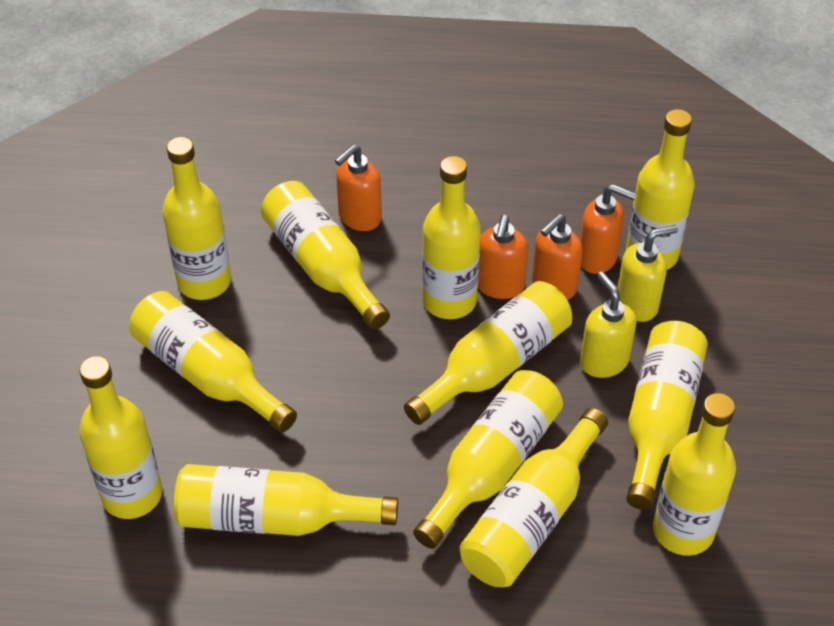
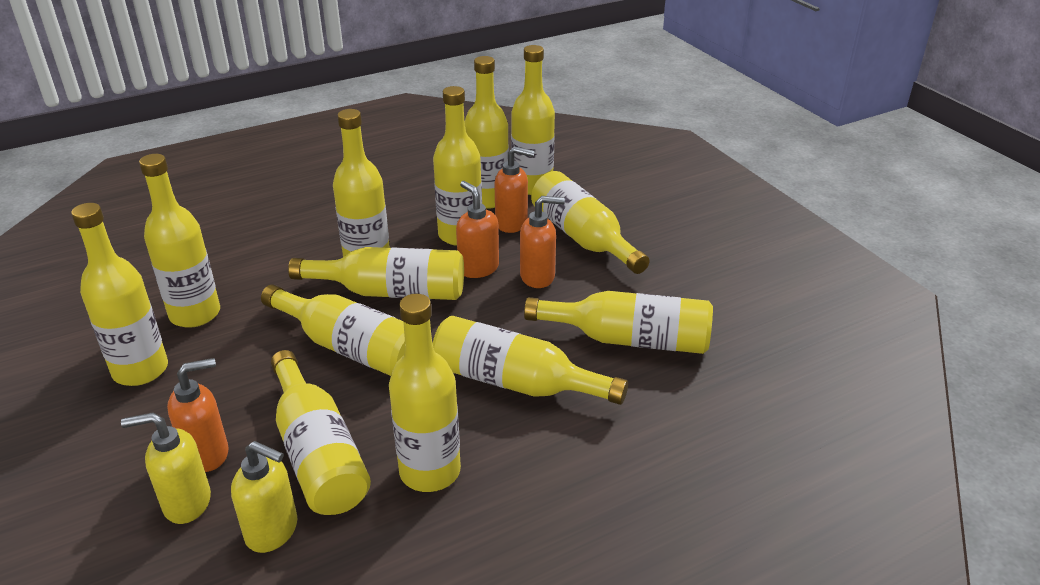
yellow bottle: [79,356,162,519] [129,291,297,433] [162,137,231,300] [174,464,398,536] [261,181,390,329] [404,281,572,425] [413,370,563,549] [422,156,481,319] [459,408,608,587] [626,109,695,270] [626,321,708,510] [653,393,736,556] = 12 -> [71,203,168,386] [139,154,220,328] [261,285,405,376] [271,350,371,515] [288,247,464,300] [333,109,390,257] [389,294,461,492] [432,316,628,405] [433,86,482,246] [465,56,509,209] [511,45,555,195] [524,291,713,354] [531,171,650,274] = 13

